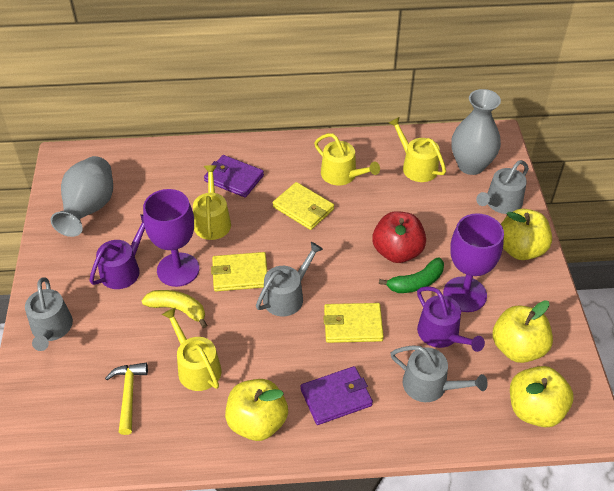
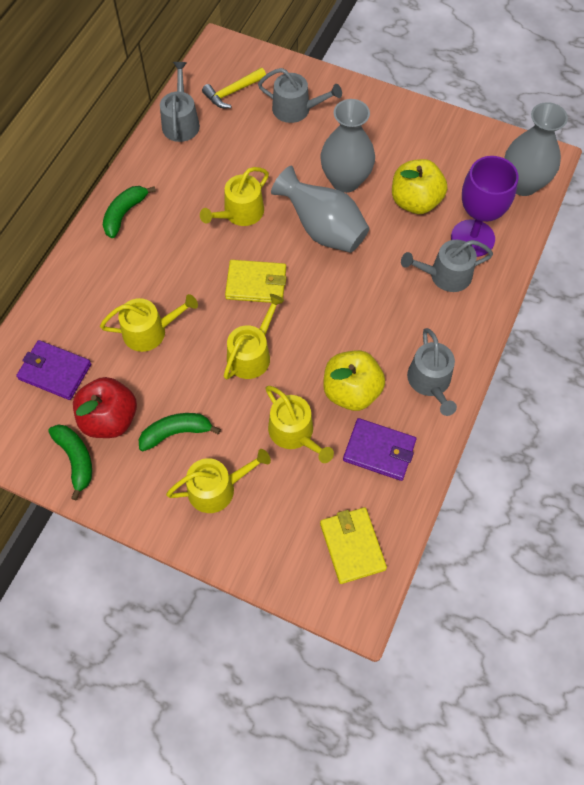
green banana: [379,257,444,293] = 1 -> [48,424,92,500] [103,186,156,238] [139,413,221,451] = 3
grey vase: [50,156,113,237] [451,89,501,175] = 2 -> [271,166,369,253] [320,99,375,193] [504,102,568,196] = 3
purple goblet: [143,189,199,287] [443,213,504,312] = 2 -> [451,156,518,257] = 1
purple watering can: [89,214,145,289] [417,286,485,352] = 2 -> none = 0
yellow apple: [225,379,288,441] [492,300,553,363] [501,209,552,260] [510,366,573,427] = 4 -> [323,350,385,411] [392,159,447,214] = 2
yellow banana: [142,290,207,328] = 1 -> none = 0
yellow wallet: [211,252,267,292] [273,182,334,230] [323,303,384,343] = 3 -> [225,260,286,304] [320,507,387,584] = 2
yellow watering can: [162,307,222,391] [193,165,231,240] [314,133,380,185] [389,117,446,182] = 4 -> [100,294,198,352] [166,449,271,513] [200,167,269,226] [224,294,284,380] [266,386,334,463] = 5

